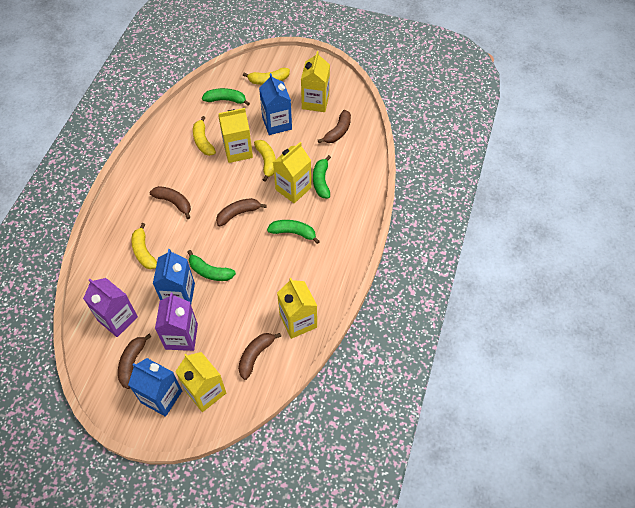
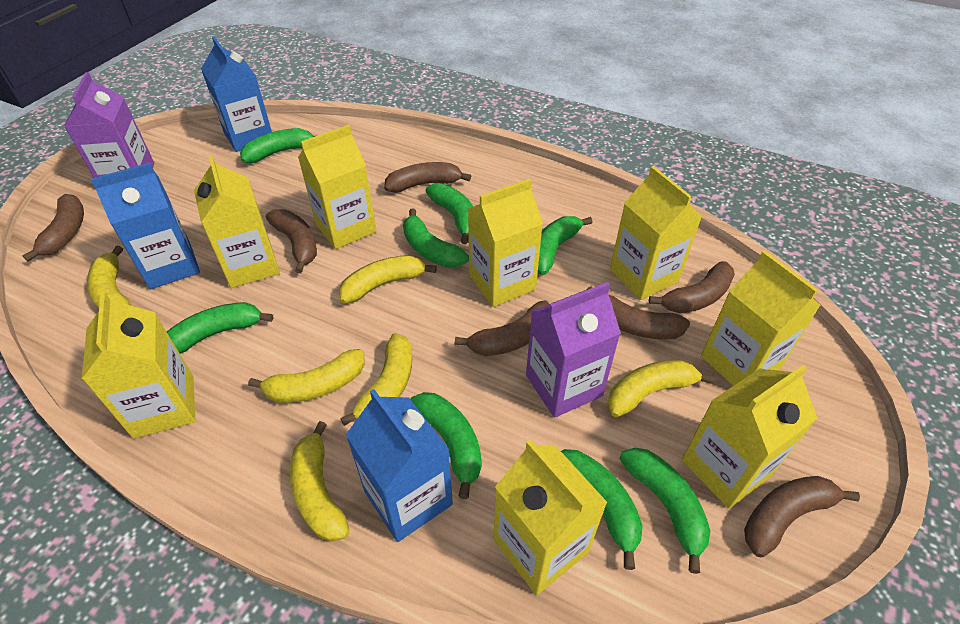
brown banana: [118,334,152,389] [150,186,191,219] [216,198,267,226] [238,333,281,380] [318,110,351,143] = 5 -> [22,194,84,262] [266,209,317,273] [384,162,471,193] [455,301,549,356] [587,286,690,339] [649,261,735,313] [744,476,860,557] = 7
green banana: [187,250,236,281] [202,88,250,105] [267,220,320,244] [313,155,331,198] = 4 -> [167,302,273,354] [240,128,315,163] [403,209,469,268] [411,392,482,499] [426,183,473,244] [538,216,593,275] [561,449,643,570] [620,448,711,574] = 8
yellow banana: [132,223,157,269] [193,116,216,156] [243,68,290,85] [254,140,276,182] = 4 -> [87,245,131,309] [248,349,365,403] [290,421,350,542] [339,255,437,304] [340,333,412,426] [607,360,715,417] = 6
yellow carton: [175,352,226,412] [218,108,253,163] [273,142,311,203] [277,278,317,339] [301,51,330,112] = 5 -> [82,292,195,439] [194,155,280,288] [298,125,376,249] [468,179,543,307] [494,440,608,595] [610,166,702,300] [682,365,817,509] [701,251,821,386] = 8

